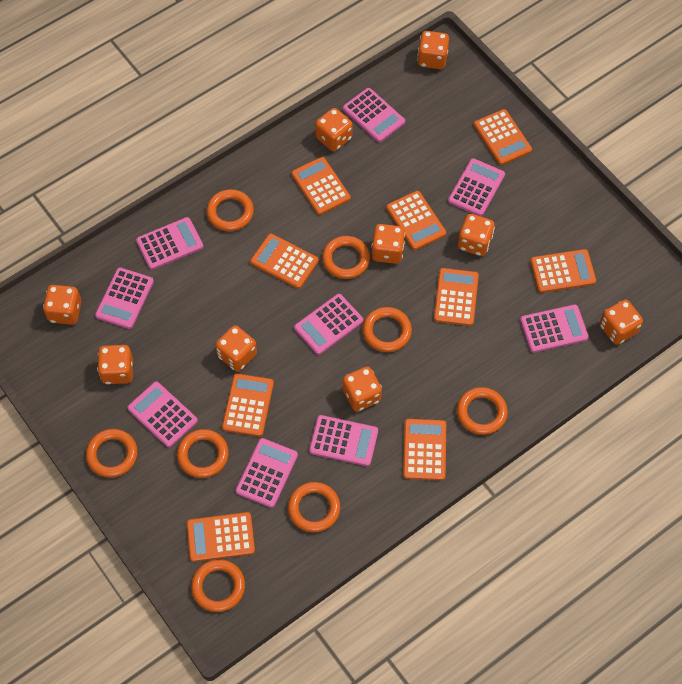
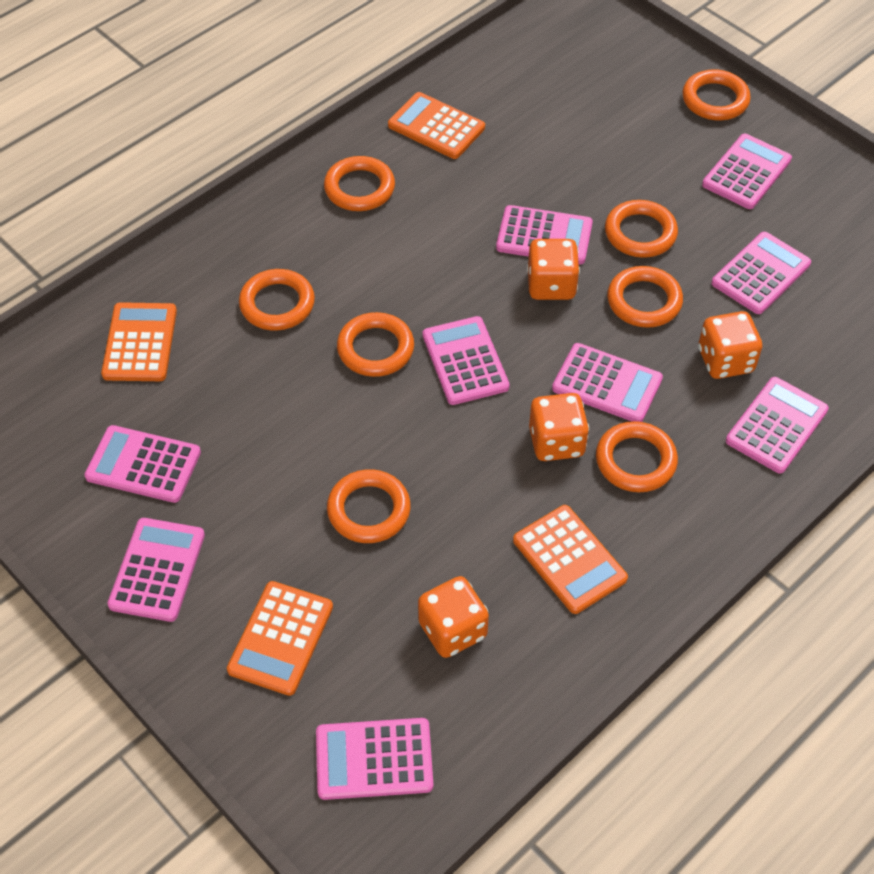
orange calculator: [187,512,255,562] [222,374,274,437] [250,234,319,289] [291,157,351,215] [386,191,446,250] [403,419,446,480] [434,268,479,326] [474,109,532,165] [530,249,596,293] = 9 -> [101,302,177,381] [227,581,333,696] [388,92,485,159] [513,505,628,614] = 4
orange dice: [43,285,82,325] [97,345,133,384] [215,325,257,372] [315,108,353,151] [342,366,382,412] [371,224,405,264] [417,31,449,69] [458,214,495,256] [600,300,643,345] = 9 -> [418,576,489,658] [527,239,580,300] [529,393,589,461] [698,311,762,379] = 4

